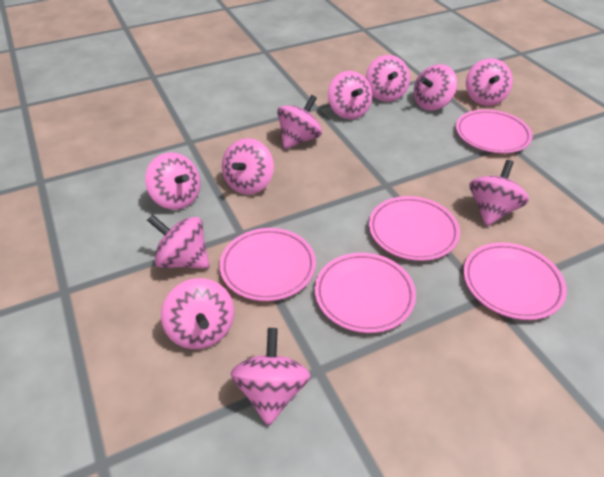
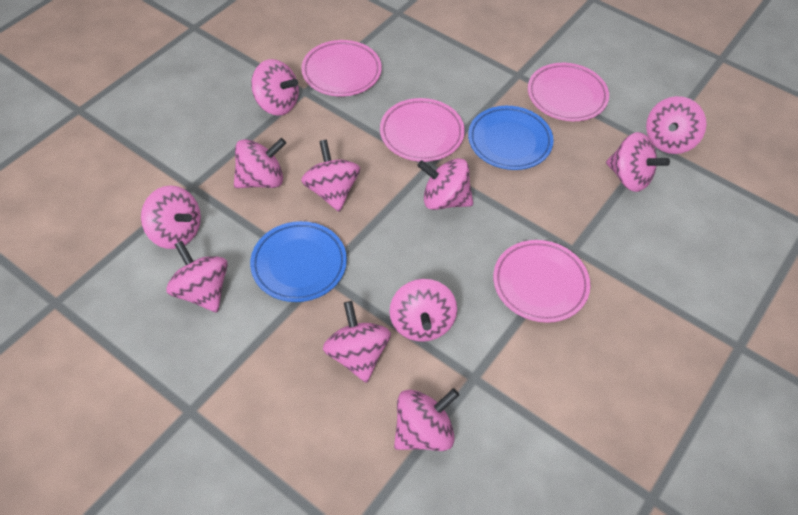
blue plate: none = 0 -> [250,221,347,302] [468,106,554,170] = 2
pink plate: [220,228,316,301] [315,253,416,333] [369,196,460,261] [456,109,532,153] [464,242,567,320] = 5 -> [301,40,382,96] [380,98,465,162] [493,240,590,323] [528,63,609,121] = 4

